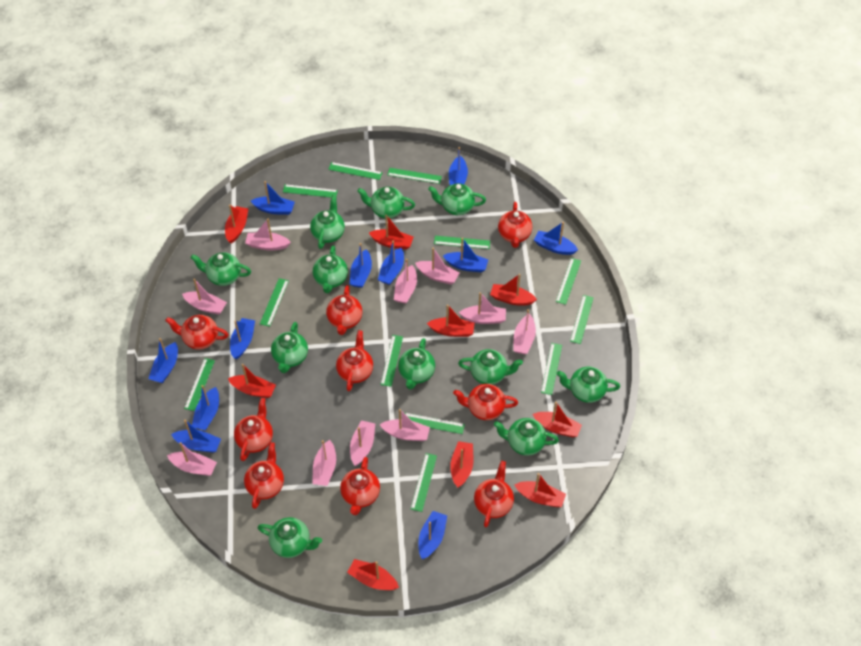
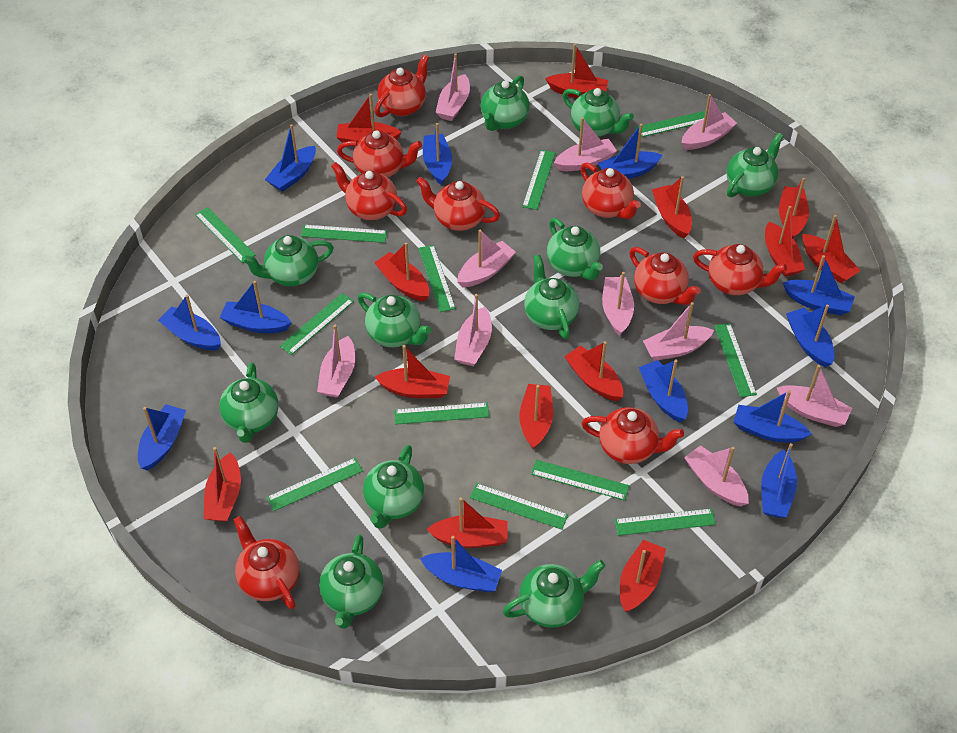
blue boat: [148,338,178,383] [171,420,221,453] [192,385,219,430] [230,318,255,359] [251,181,295,215] [350,243,372,288] [378,241,404,285] [418,511,447,559] [443,238,488,272] [449,147,468,185] [534,222,578,255] = 11 -> [138,405,186,471] [158,295,221,350] [219,281,292,333] [265,124,316,192] [420,536,502,592] [423,123,452,185] [598,124,662,179] [639,360,688,422] [734,390,811,443] [761,443,797,518] [783,255,855,315] [786,304,835,367] = 12
red boat: [225,205,249,243] [228,364,276,398] [347,559,399,590] [369,215,413,249] [427,305,475,337] [450,441,473,488] [490,274,537,306] [514,473,566,507] [533,402,582,437] = 9 -> [204,447,241,521] [336,94,402,143] [374,242,429,301] [375,345,450,398] [426,497,508,548] [519,384,553,449] [545,44,608,98] [564,341,623,401] [620,540,666,612] [652,176,692,238] [765,206,805,277] [779,178,809,239] [803,215,861,283] = 13

